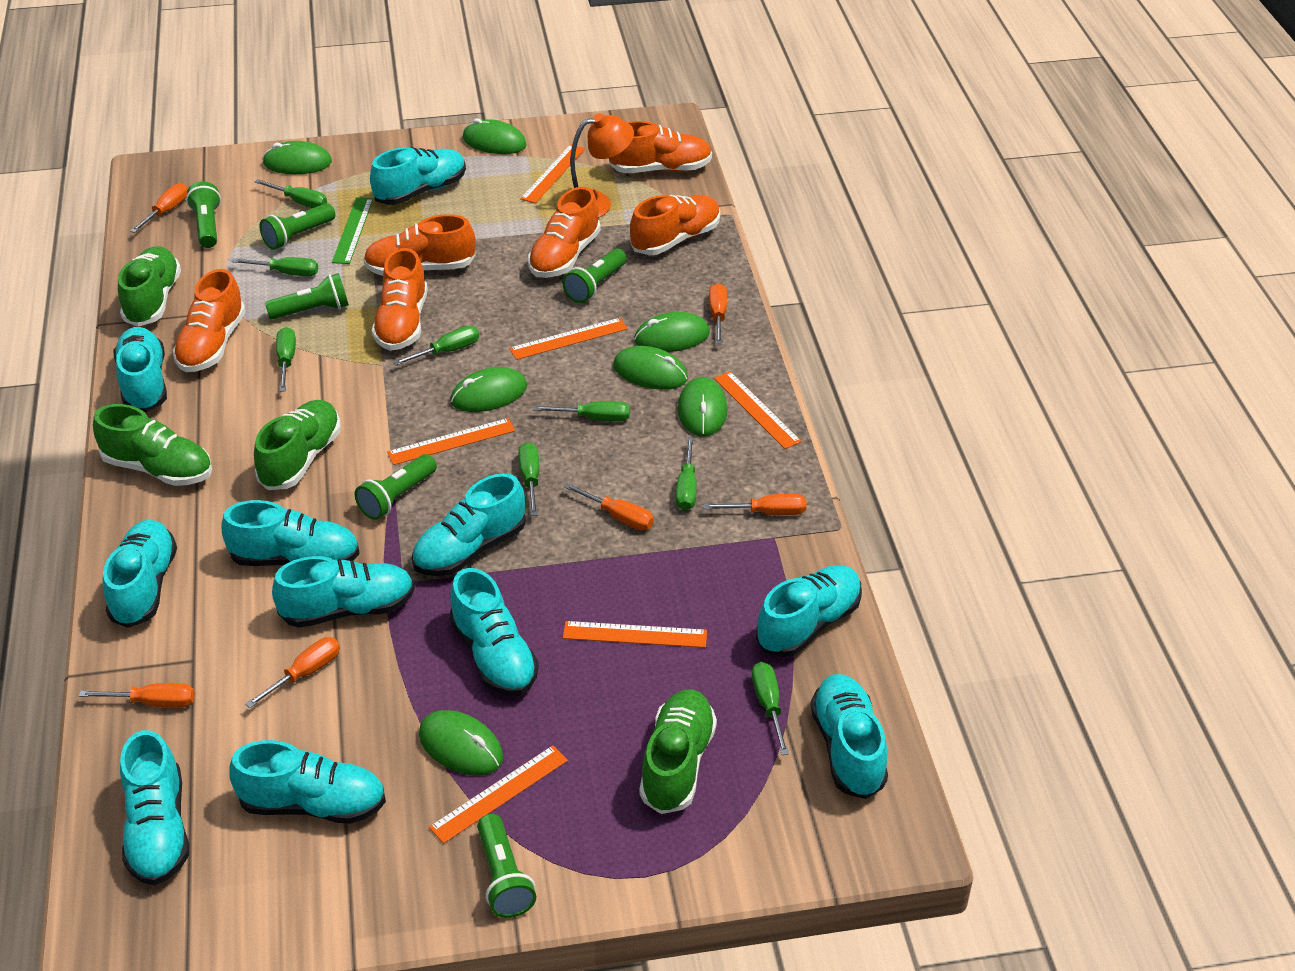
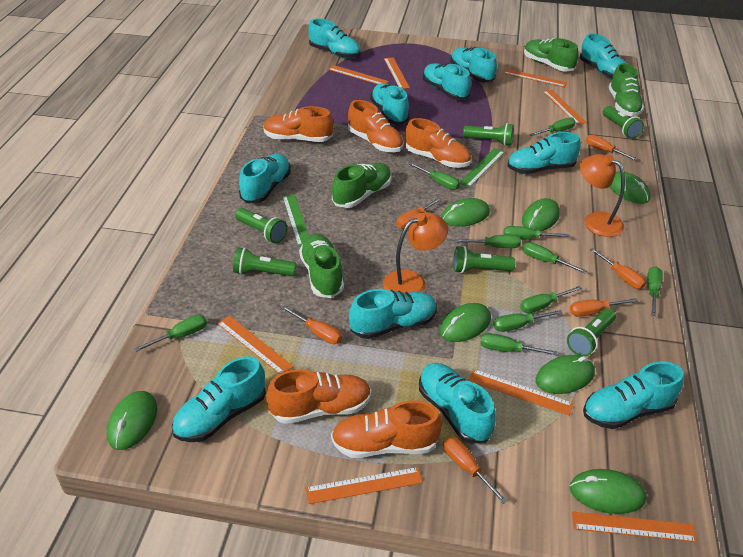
green ruler: [332,197,373,264] = 1 -> [282,194,309,247] [460,148,505,187] = 2
green screwdriver: [231,257,318,276] [255,179,327,208] [276,327,296,392] [393,326,479,366] [518,442,539,516] [533,401,630,422] [676,437,697,510] [752,662,789,755] = 8 -> [134,315,207,352] [409,163,460,190] [455,235,521,248] [481,333,557,355] [493,310,563,332] [503,226,569,240] [520,286,582,313] [523,242,587,273] [530,118,575,136] [647,266,663,316] = 10
orange lamp: [570,113,634,218] = 1 -> [383,212,448,293] [580,154,625,237] = 2
orange ruler: [387,418,515,465] [429,745,568,844] [509,318,628,360] [520,144,585,204] [563,621,707,648] [714,371,802,449] = 6 -> [217,316,294,374] [305,467,423,504] [328,65,389,84] [384,58,410,89] [468,369,573,415] [503,69,568,87] [543,90,587,125] [572,512,697,542] = 8
orange shoe: [173,269,246,372] [363,214,476,276] [372,248,428,351] [528,187,601,278] [609,121,712,173] [630,195,720,255] = 6 -> [263,106,333,142] [266,369,371,424] [331,400,442,458] [348,100,403,152] [405,118,471,168] = 5

